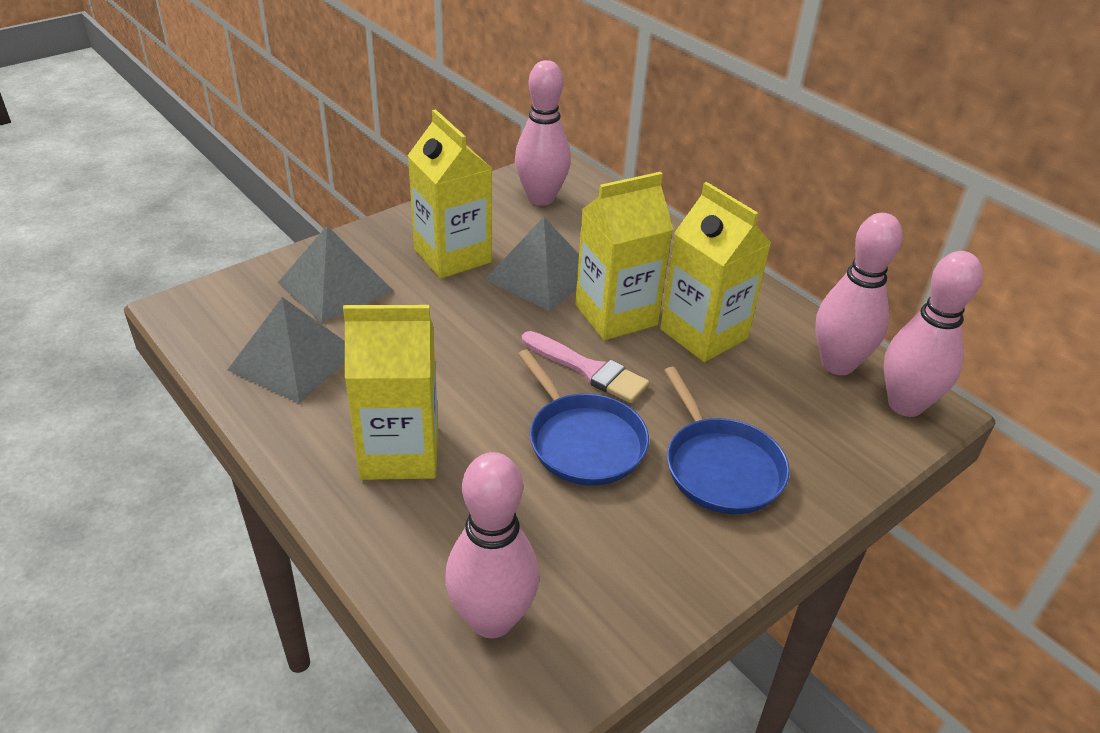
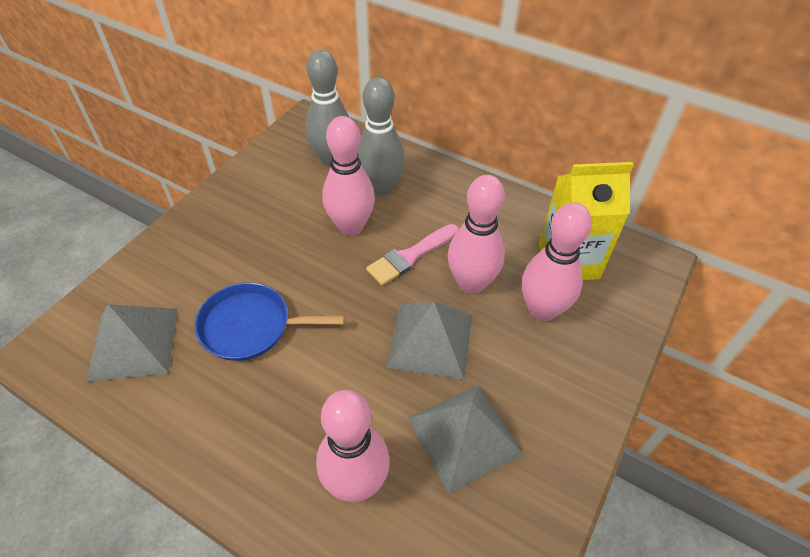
blue pan: [518,349,649,486] [664,367,790,514] = 2 -> [195,282,345,361] = 1
grey bowling pin: none = 0 -> [305,50,350,167] [358,77,405,196] = 2
yellow carton: [343,305,438,480] [407,109,492,279] [575,172,674,340] [660,182,771,362] = 4 -> [539,162,634,280] = 1

